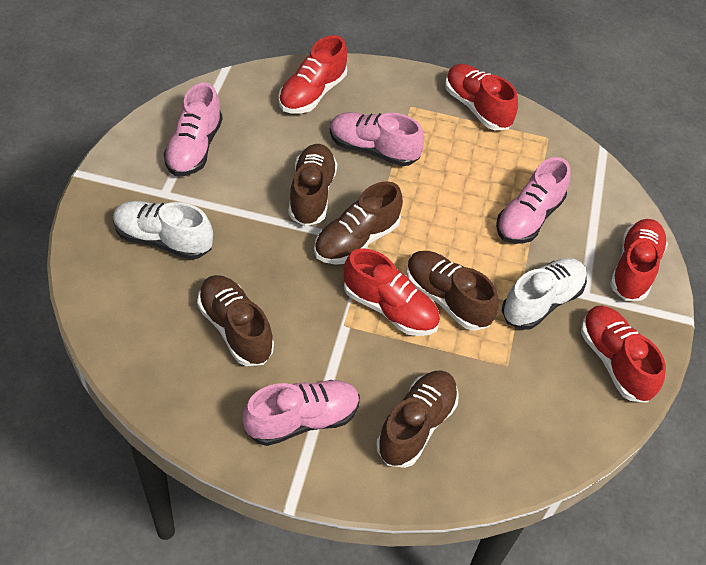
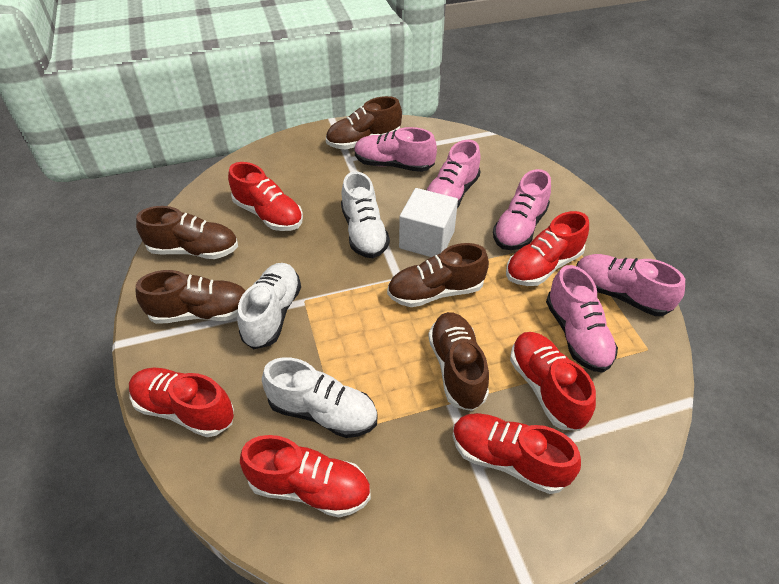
pink shoe: [163,83,222,176] [243,380,360,446] [330,112,424,166] [496,157,570,244] = 4 -> [354,127,437,172] [427,140,481,208] [493,169,551,250] [546,265,618,373] [576,254,685,316] = 5
red shoe: [278,35,347,113] [344,248,440,336] [445,64,518,130] [581,306,666,403] [610,219,668,301] = 5 -> [129,368,234,437] [228,162,303,231] [240,435,371,518] [453,413,581,494] [506,211,589,286] [510,332,596,431] = 6
white cube: none = 0 -> [399,188,458,257] = 1
white shoe: [113,201,213,260] [502,258,587,330] = 2 -> [237,263,301,349] [262,357,377,438] [341,171,390,258] = 3

